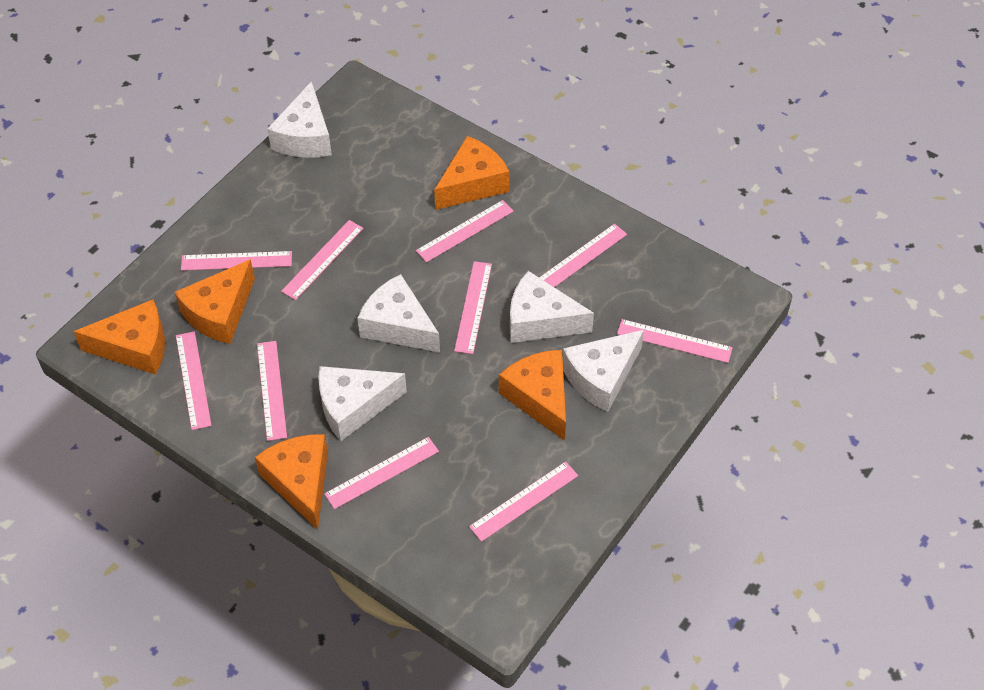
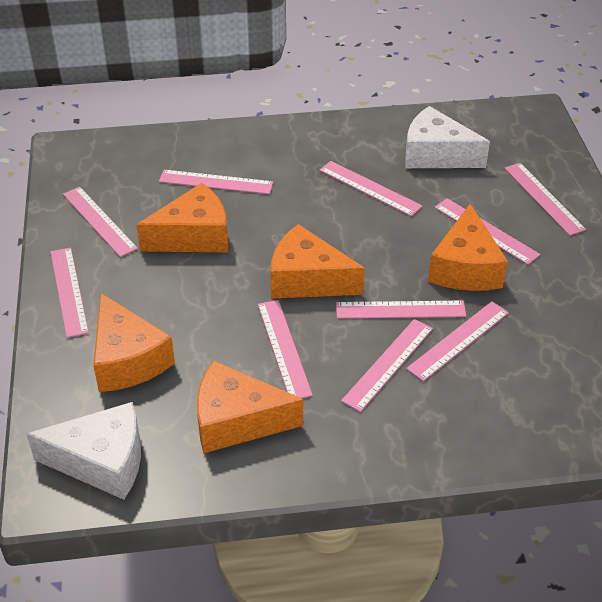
white cheese: [267,81,332,158] [318,366,407,441] [357,274,440,353] [510,271,594,343] [563,330,644,412] = 5 -> [26,402,141,500] [405,106,490,168] = 2

